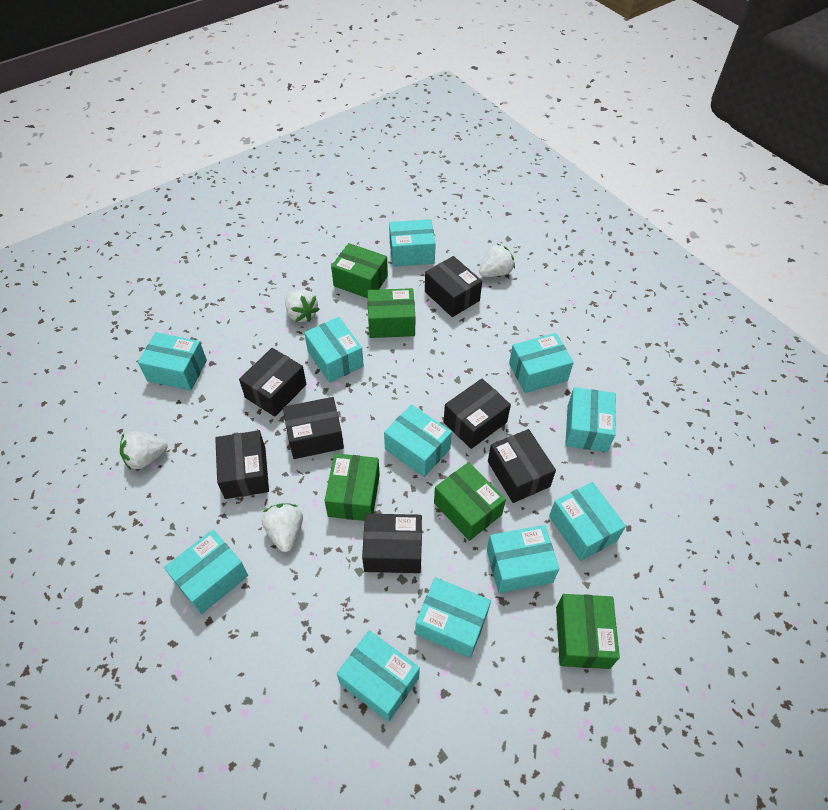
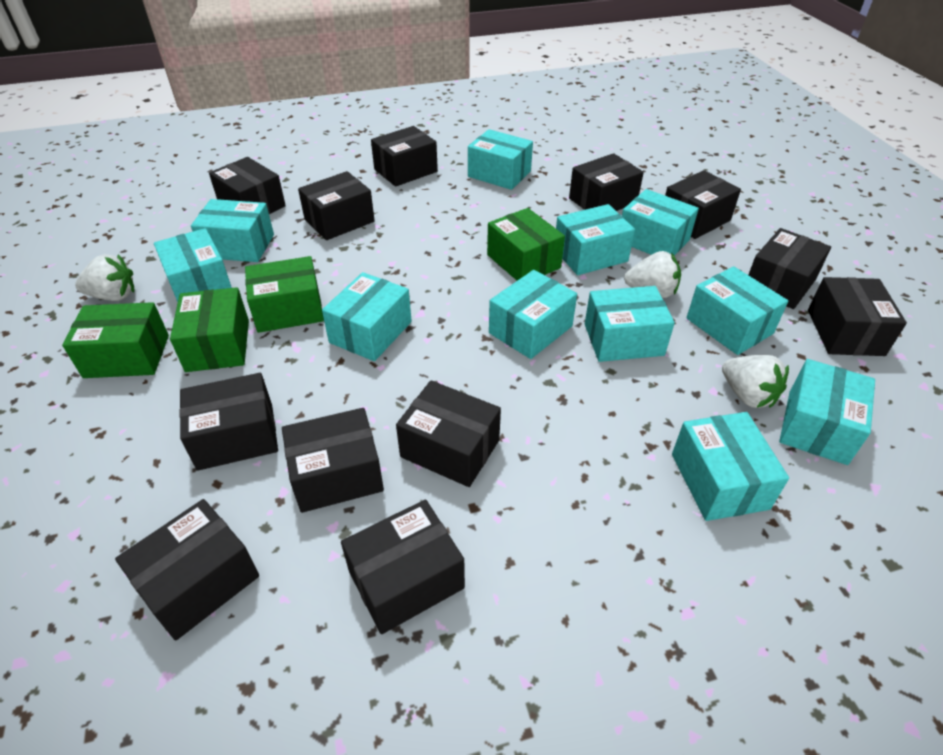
black box: [215,430,269,499] [239,348,306,417] [283,397,344,459] [362,514,422,573] [425,256,482,317] [444,379,511,449] [488,429,556,503] = 7 -> [115,499,259,641] [180,373,278,471] [209,157,286,214] [282,408,384,513] [298,171,375,240] [341,500,465,634] [371,126,438,187] [396,380,501,487] [569,153,644,211] [665,170,741,239] [748,228,831,309] [808,277,907,356] = 12
green box: [324,453,380,521] [331,243,388,298] [367,288,415,338] [434,462,506,541] [556,594,620,669] = 5 -> [62,302,169,378] [170,287,249,372] [245,256,324,333] [487,208,565,281] = 4
white strawberry: [120,431,168,470] [262,504,303,552] [285,290,319,322] [479,244,515,277] = 4 -> [75,254,134,301] [624,251,681,298] [722,355,789,408] = 3

